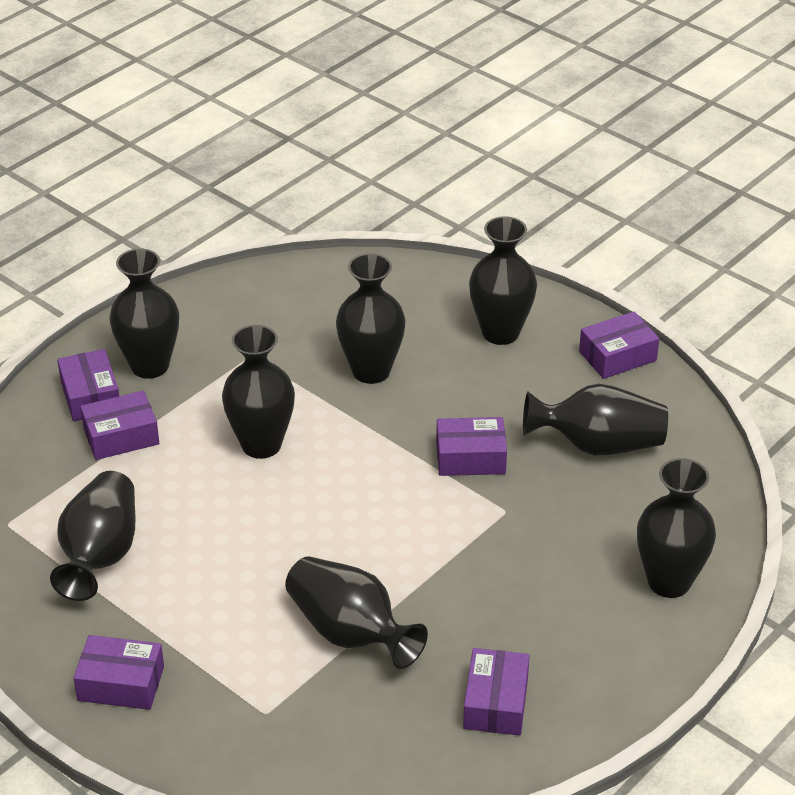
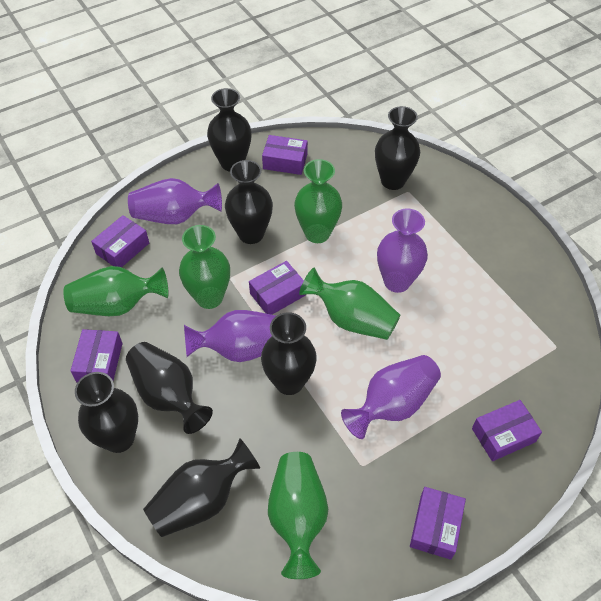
black vase: [50,471,135,601] [109,248,179,379] [222,325,295,459] [285,556,428,669] [336,253,405,384] [469,216,537,345] [523,384,668,455] [637,458,716,598] = 8 -> [75,372,138,453] [126,342,213,434] [143,439,260,537] [207,88,252,172] [225,160,273,244] [261,312,317,395] [375,106,420,190] = 7
green vase: none = 0 -> [63,266,169,316] [179,225,230,309] [268,452,328,579] [294,159,342,243] [299,268,400,340] = 5
purple vase: none = 0 -> [128,178,222,224] [184,310,276,362] [341,355,441,439] [377,209,428,293] = 4

